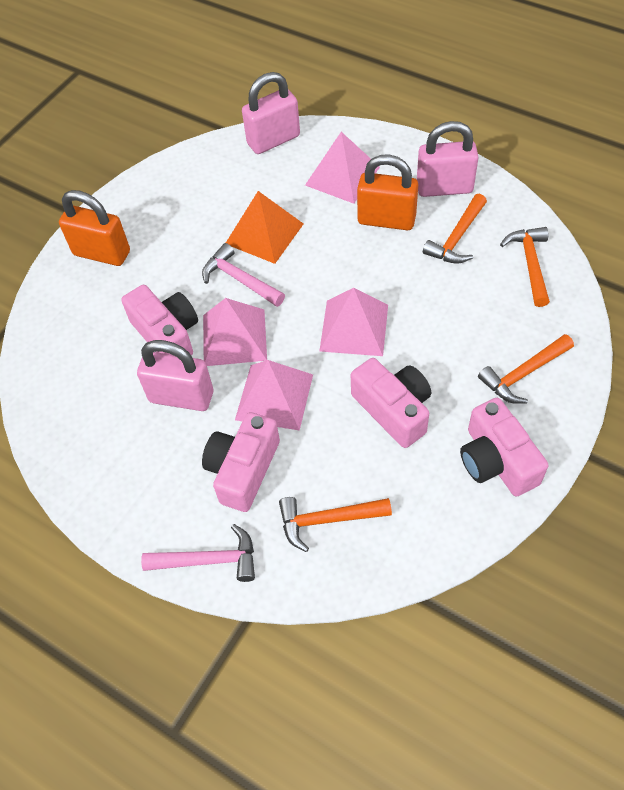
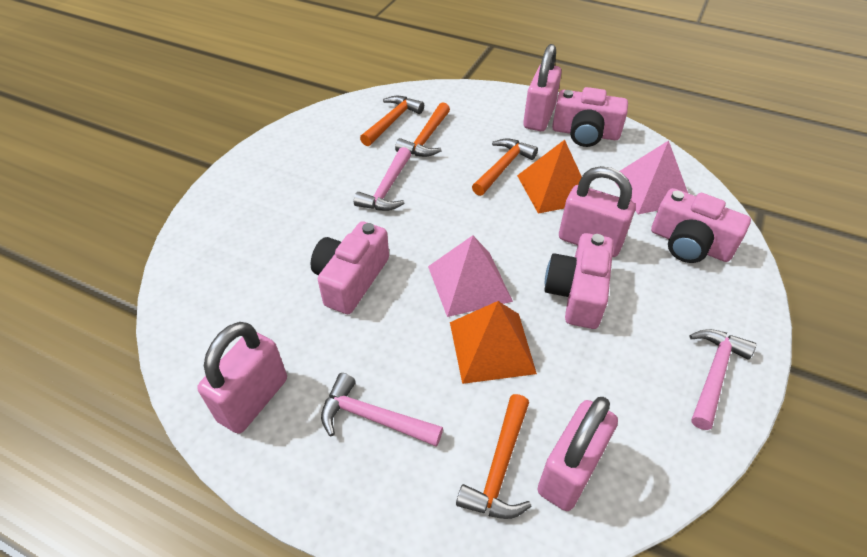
orange padlock: [59,190,130,266] [357,154,418,230] = 2 -> none = 0
orange pyramid: [226,191,303,264] = 1 -> [450,301,537,384] [517,140,582,214] = 2
pink hammer: [141,524,255,582] [202,243,285,307] = 2 -> [321,373,443,447] [354,147,411,211] [689,329,756,430] = 3
pink padlock: [137,340,213,411] [242,72,300,154] [417,121,479,197] = 3 -> [197,322,287,434] [523,44,562,131] [537,397,618,511] [559,166,636,257] = 4
pink pyramid: [203,298,267,366] [235,360,313,431] [305,132,380,204] [319,288,388,356] = 4 -> [428,235,513,317] [617,140,688,214] = 2

